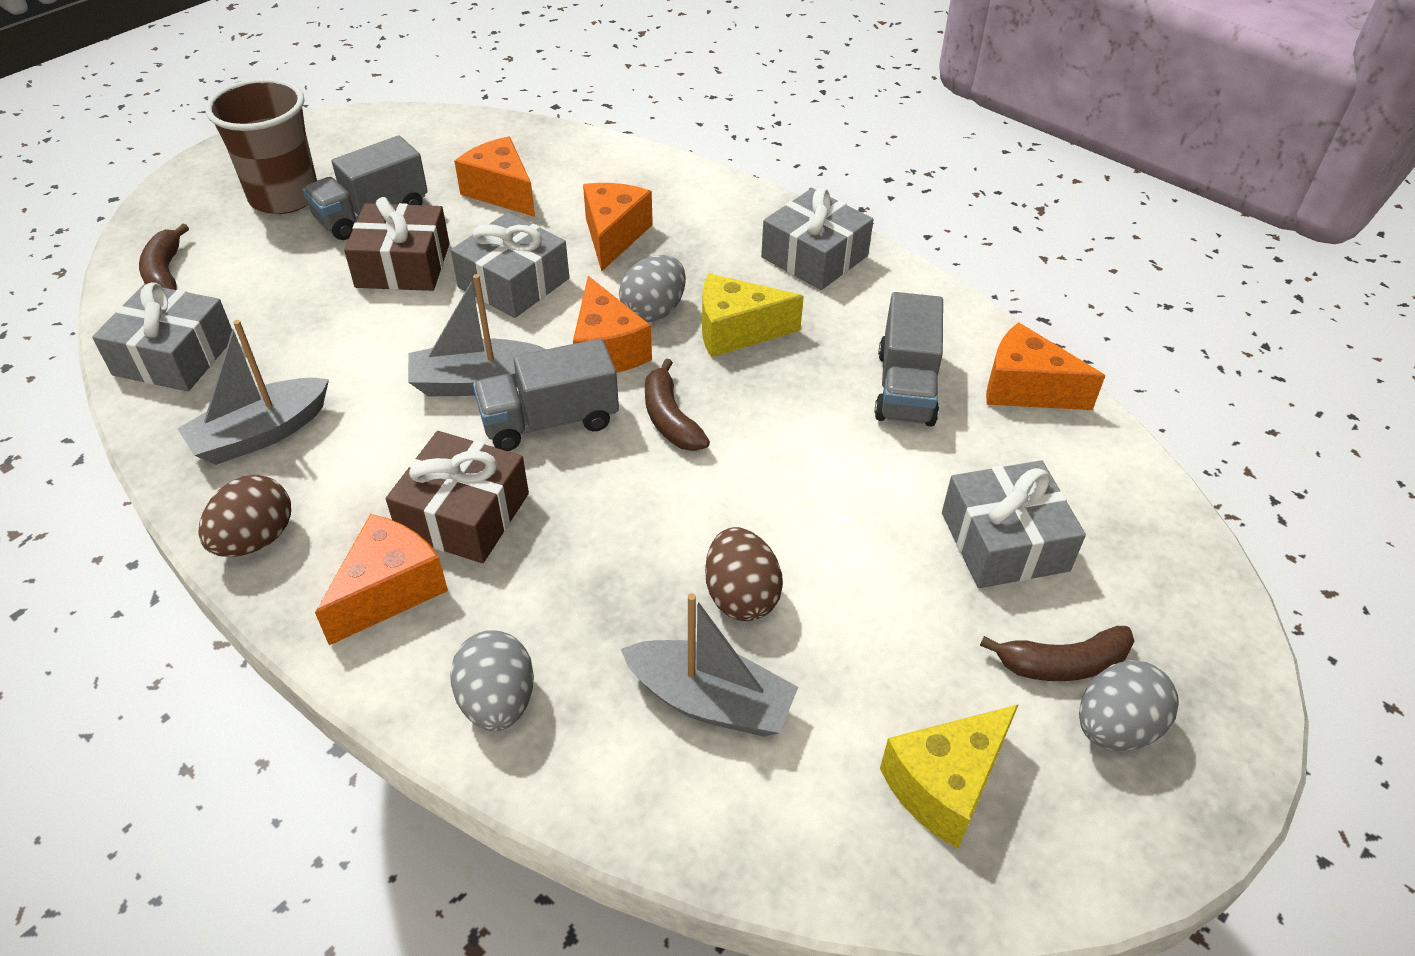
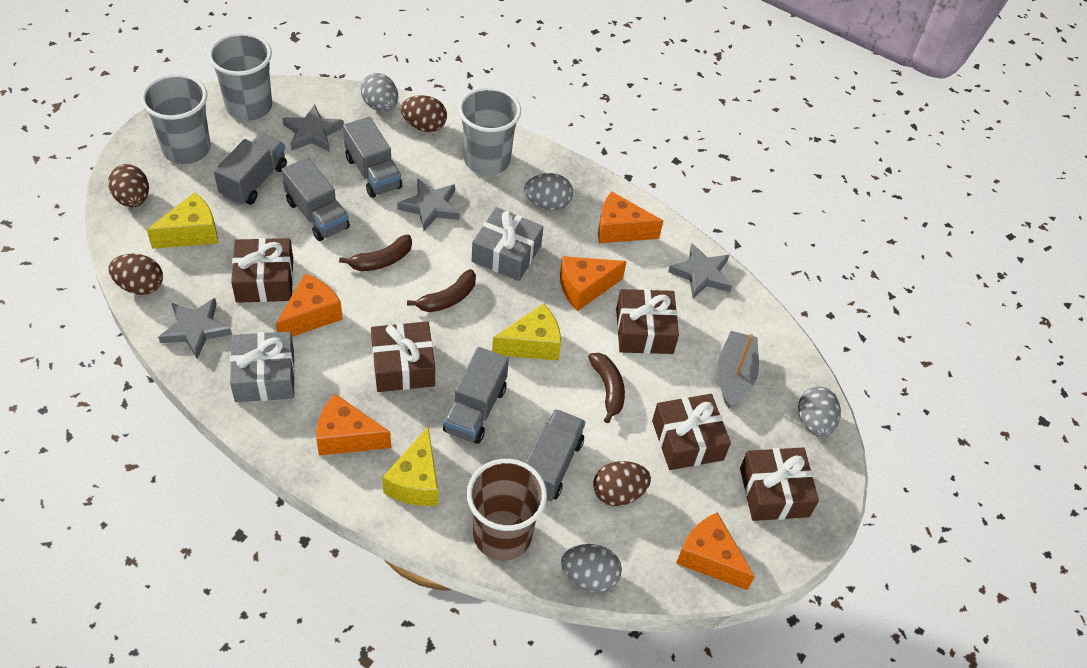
brown egg: [199,475,291,557] [705,527,783,621] = 2 -> [108,164,149,208] [108,254,163,295] [401,95,447,132] [593,461,651,506] = 4
brown gift: [344,197,450,291] [386,431,529,563] = 2 -> [231,238,293,303] [371,321,435,392] [616,289,679,354] [652,394,731,470] [740,447,819,521] = 5
grey boat: [177,320,329,465] [408,274,546,397] [621,593,798,737] = 3 -> [717,331,759,409] = 1
grey cup: none = 0 -> [141,74,211,164] [208,32,272,120] [458,87,521,175] = 3
grey egg: [450,630,534,731] [619,255,686,322] [1079,660,1179,751] = 3 -> [361,73,398,112] [524,173,573,210] [561,544,622,592] [798,386,841,437] = 4
grey gift: [92,283,232,391] [451,212,569,318] [761,188,874,290] [942,460,1086,588] = 4 -> [230,332,295,402] [472,207,543,281] = 2
grey star: none = 0 -> [158,298,232,359] [282,104,344,152] [397,178,460,231] [668,243,732,298] = 4
grey truck: [303,136,428,240] [473,338,619,451] [874,292,943,427] = 3 -> [214,133,287,205] [282,158,350,241] [343,117,402,198] [443,347,509,444] [525,409,585,502] = 5
yellow cheese: [702,273,804,357] [880,704,1019,849] = 2 -> [147,192,218,249] [382,427,438,506] [492,304,561,361] = 3

